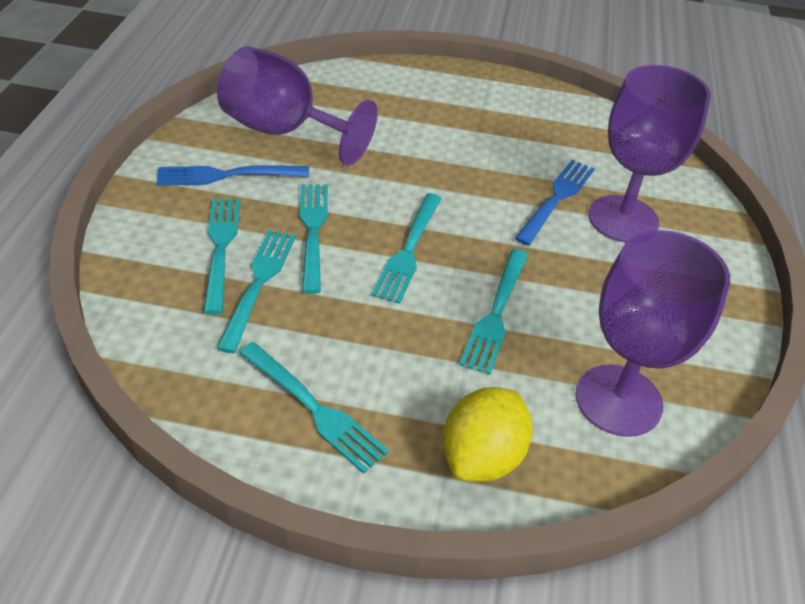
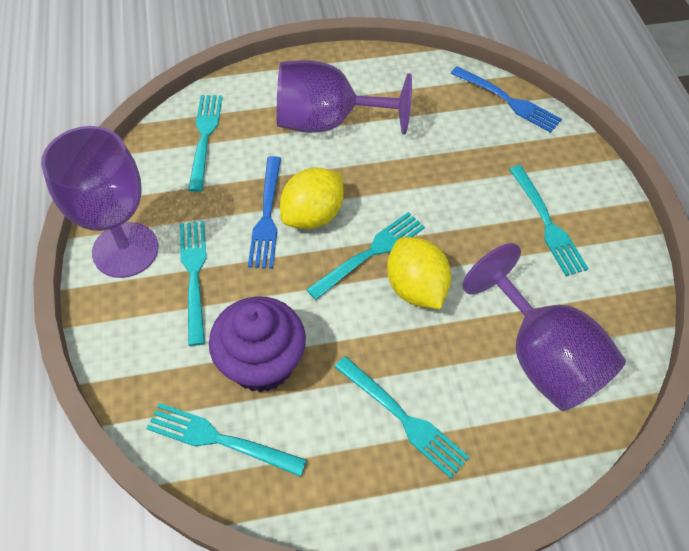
purple cupcake: none = 0 -> [209,296,306,393] = 1
yellow lemon: [443,387,533,482] = 1 -> [280,168,344,229] [387,237,451,309] = 2

